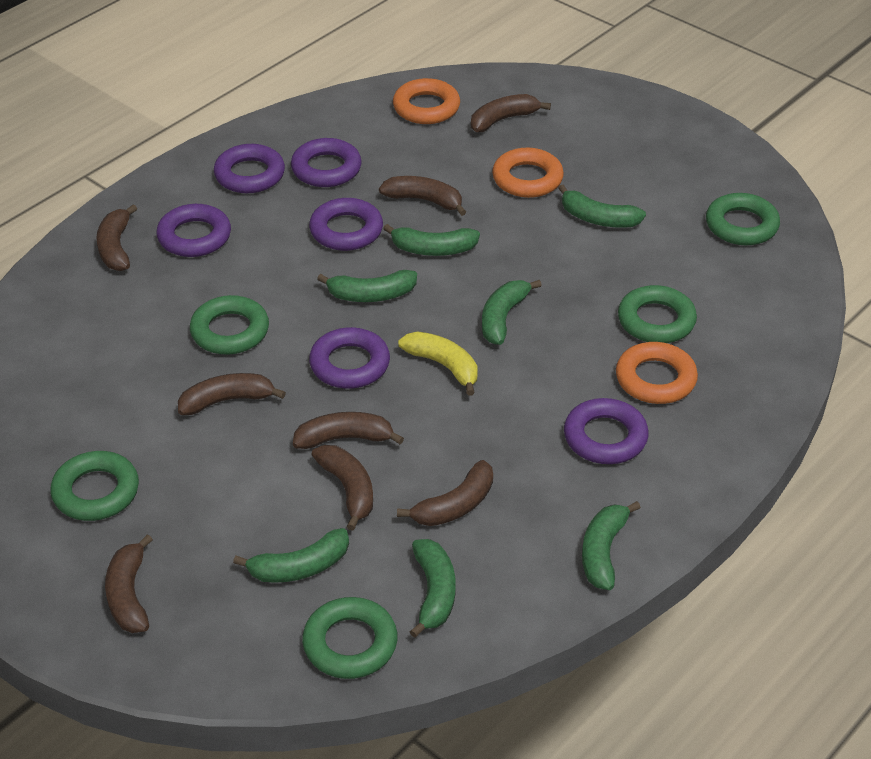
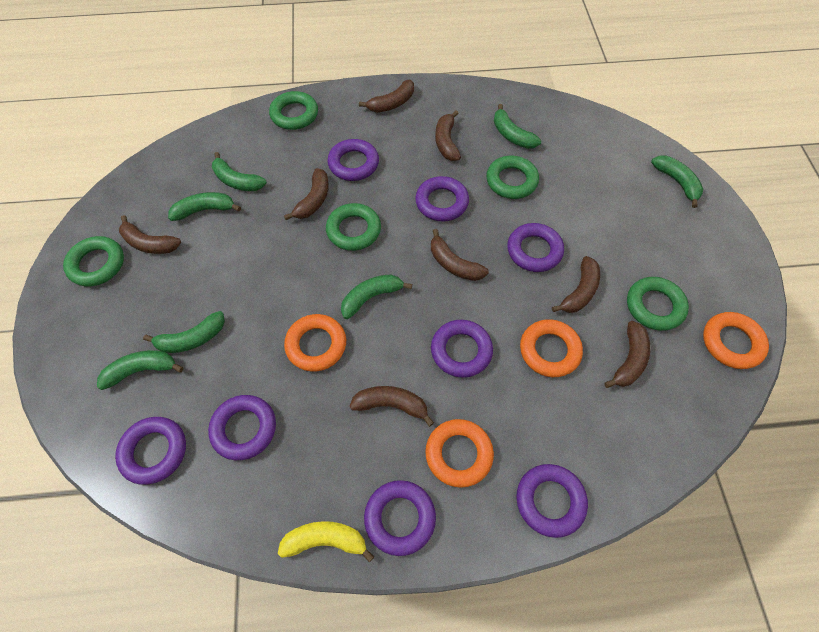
orange ring: [393,78,460,124] [492,148,564,198] [616,342,698,404] = 3 -> [284,314,346,372] [425,419,494,488] [520,319,583,377] [703,312,769,369] = 4
purple ring: [156,204,231,257] [214,144,285,193] [291,138,362,187] [309,198,383,251] [309,327,390,389] [564,398,649,464] = 6 -> [115,417,186,485] [208,395,276,460] [328,139,379,181] [364,480,436,556] [415,176,469,222] [431,320,493,378] [507,223,564,272] [516,464,588,538] = 8

